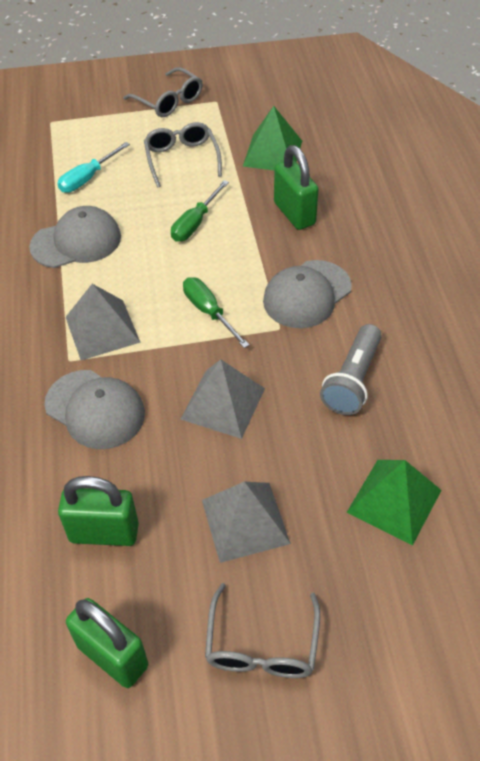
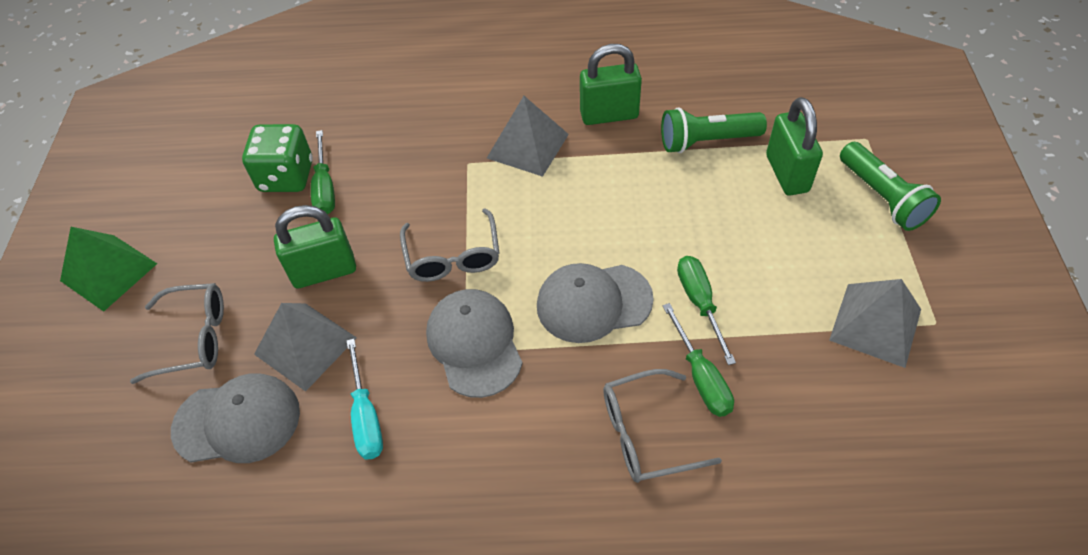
green dice: none = 0 -> [242,124,313,192] = 1
green flashlight: none = 0 -> [661,107,767,153] [840,142,941,231] = 2
green pyramid: [243,106,302,170] [347,460,442,546] = 2 -> [60,227,157,312] = 1
green screwdriver: [171,180,229,242] [183,277,249,348] = 2 -> [311,130,335,214] [662,303,734,417] [677,256,736,365] = 3
grey flashlight: [320,324,382,415] = 1 -> none = 0

